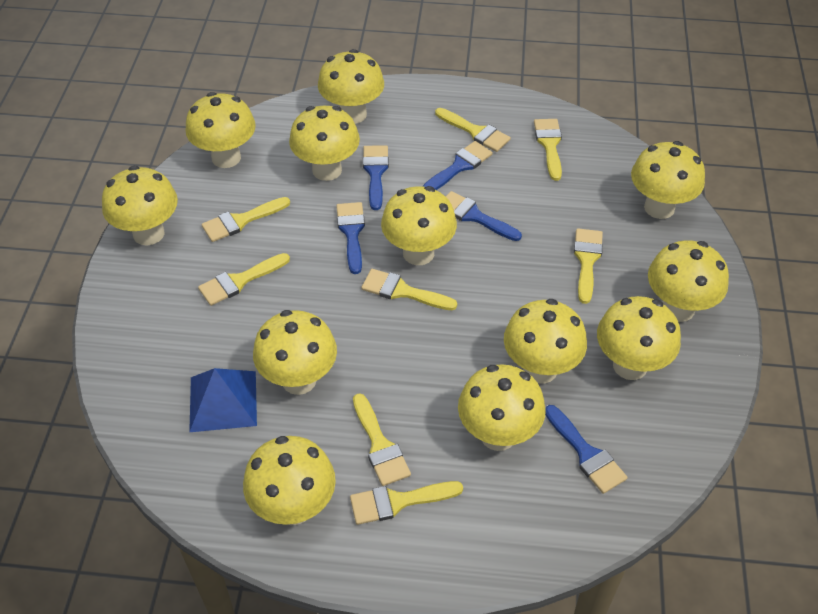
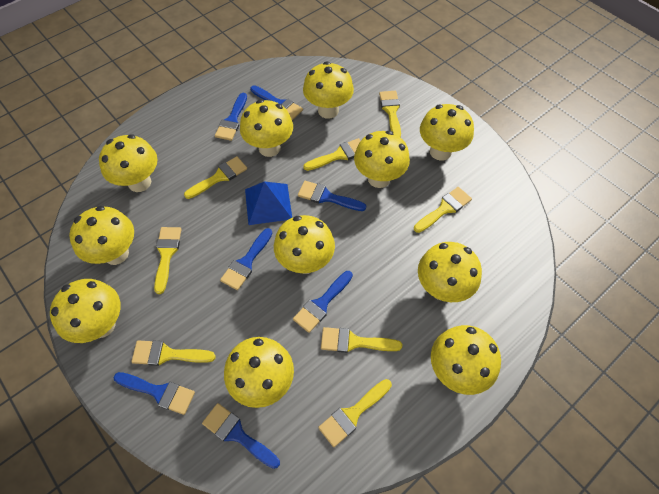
blue brush: [336,202,365,274] [363,145,389,210] [422,141,493,190] [446,191,522,241] [545,405,628,494] = 5 -> [113,372,195,415] [202,403,280,469] [215,93,247,141] [220,228,272,290] [250,85,303,120] [293,271,353,333] [298,181,366,211] = 7
yellow mushroom: [102,166,178,246] [185,92,256,168] [243,436,336,525] [253,310,337,395] [289,106,360,181] [318,49,384,124] [381,186,457,265] [458,364,546,451] [504,299,587,384] [597,296,681,380] [631,141,705,219] [648,240,729,322] = 12 -> [50,279,121,343] [69,206,134,265] [99,134,158,192] [224,337,294,408] [240,100,293,157] [274,215,335,274] [303,61,354,119] [354,131,410,188] [418,242,482,302] [420,104,474,161] [431,325,501,395] = 11

